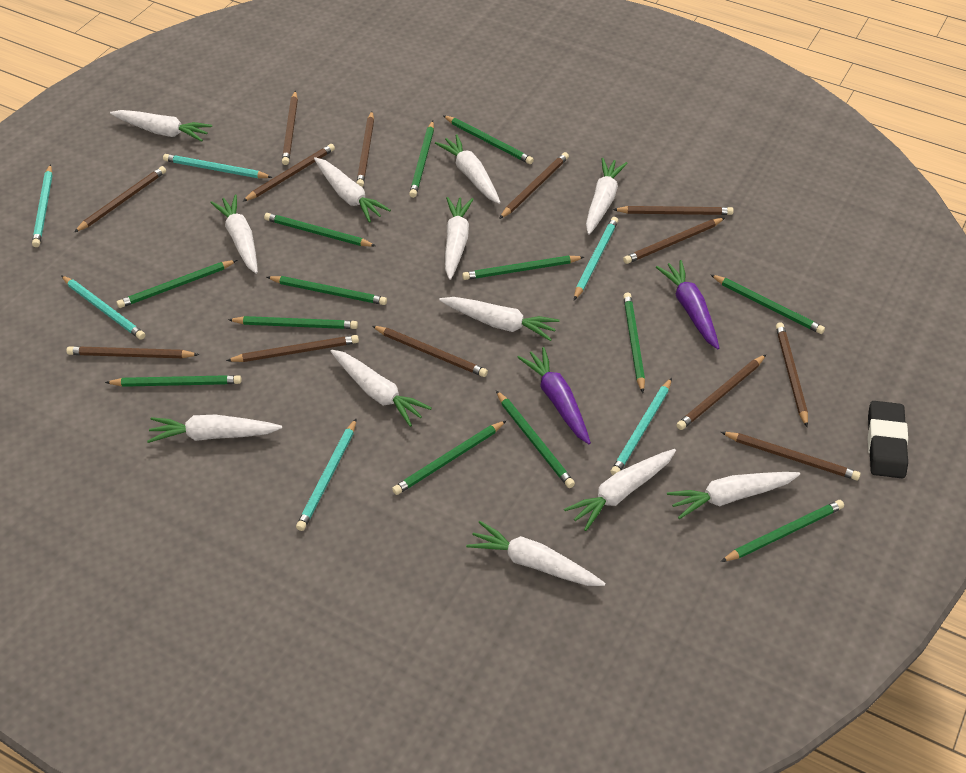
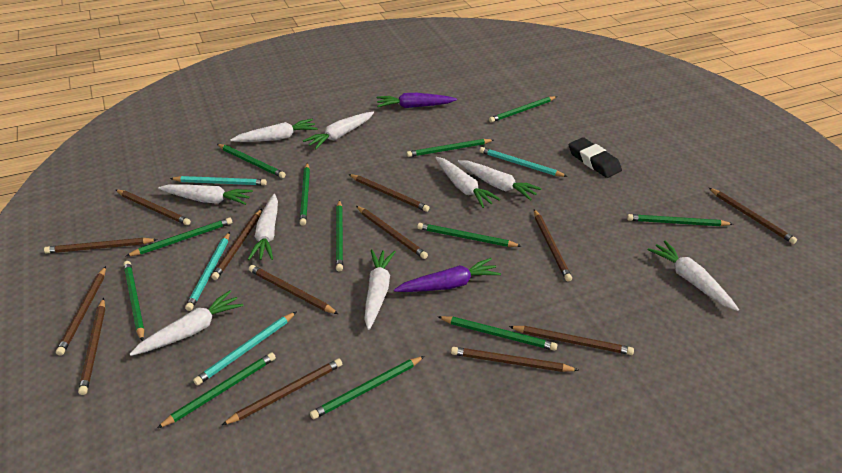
green pencil: [105,375,242,387] [117,260,237,308] [228,316,358,329] [264,213,376,247] [267,276,387,305] [392,420,507,495] [409,121,434,198] [443,115,534,164] [462,256,584,280] [496,391,575,488] [623,292,645,393] [710,274,825,334] [721,500,844,562] = 13 -> [123,261,144,341] [126,218,232,256] [157,352,276,428] [217,144,286,178] [300,163,310,226] [310,356,425,419] [336,200,343,272] [407,139,493,157] [417,223,521,247] [438,316,557,351] [489,96,557,123] [627,214,733,226] = 12
turquoise pencil: [32,164,53,247] [61,275,145,340] [163,154,272,178] [296,419,356,531] [574,217,618,300] [611,378,672,475] = 6 -> [170,176,267,185] [185,232,230,311] [193,311,297,386] [480,147,568,177] = 4
white carrot: [110,110,212,142] [147,414,282,443] [210,195,258,274] [314,157,391,223] [330,349,432,427] [435,134,501,204] [439,297,560,341] [445,197,473,280] [466,521,605,586] [564,449,676,531] [586,158,628,235] [667,472,800,519] = 12 -> [130,291,244,356] [158,184,253,205] [230,119,317,142] [248,194,278,260] [303,112,374,150] [364,250,396,330] [435,157,500,208] [458,160,542,201] [648,240,739,311] = 9

